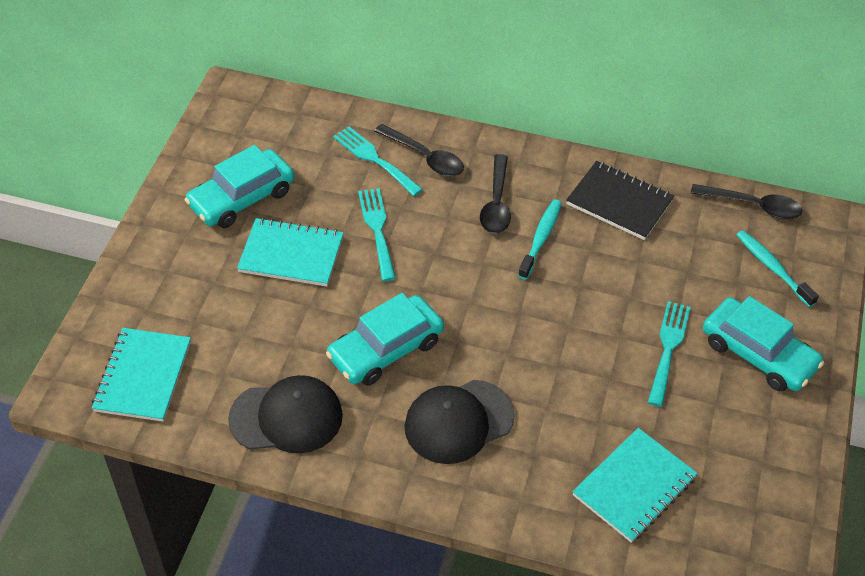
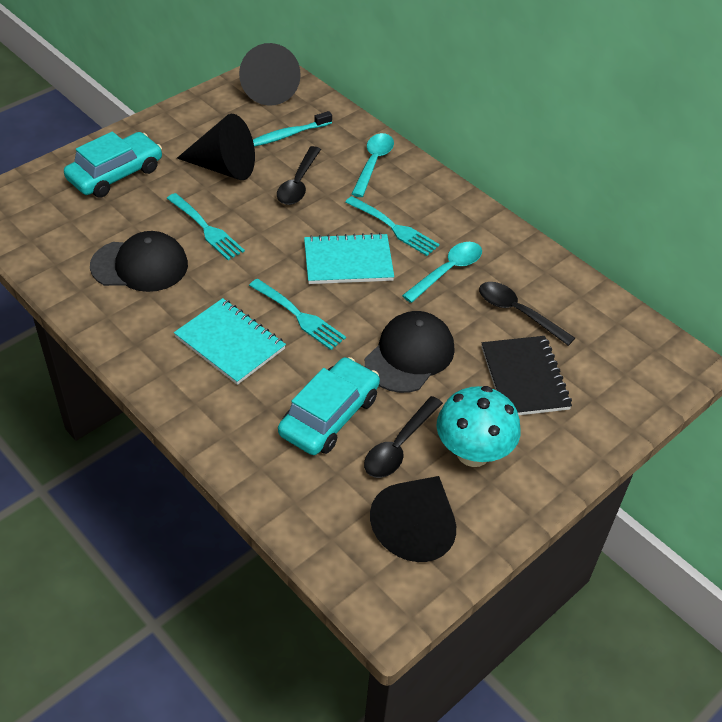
black cone: none = 0 -> [177,114,255,180] [239,43,301,106] [370,476,456,562] = 3
turquoise car: [185,145,294,228] [326,293,444,386] [703,296,824,392] = 3 -> [64,132,162,198] [278,357,380,455] = 2
turquoise mushroom: none = 0 -> [437,386,521,467] = 1
turquoise notebook: [92,328,191,422] [237,218,344,287] [572,428,698,543] = 3 -> [174,298,286,385] [304,233,394,284] = 2
turquoise spoon: none = 0 -> [351,133,394,197] [402,242,482,303] = 2
turquoise toothbrush: [518,200,562,280] [736,230,819,307] = 2 -> [253,111,332,147] = 1

